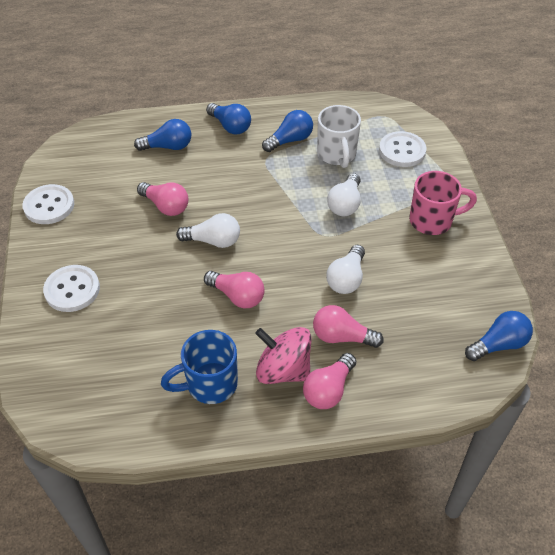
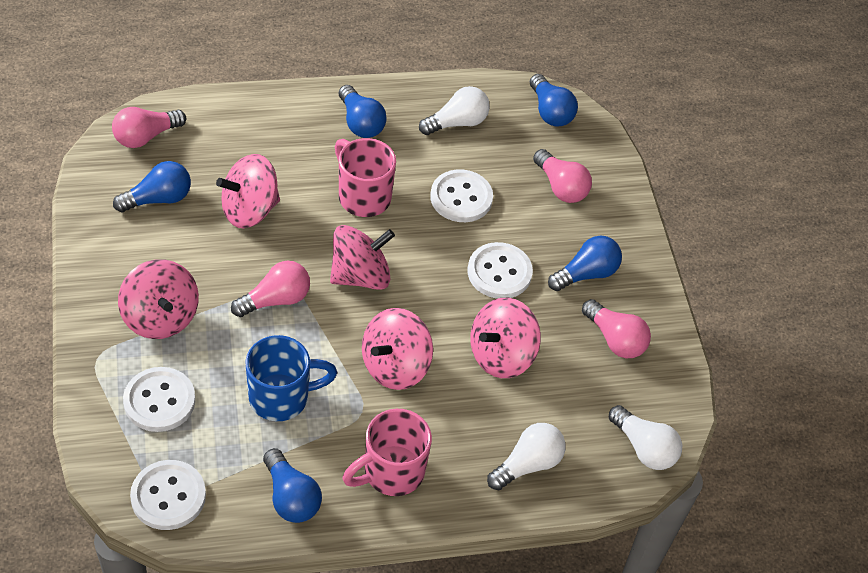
blue light bulb: [134,119,191,151] [206,103,251,134] [262,110,313,152] [465,311,533,361] = 4 -> [113,161,191,212] [263,448,322,523] [339,85,387,138] [530,74,578,127] [548,236,622,291] = 5
pink mug: [409,171,477,235] = 1 -> [335,138,396,217] [342,409,432,496] = 2
pink spinning top: [255,327,312,384] = 1 -> [118,259,199,339] [216,154,280,228] [330,225,395,290] [362,308,433,390] [470,298,541,378] = 5
white button: [22,184,74,224] [43,265,100,312] [379,131,427,167] = 3 -> [123,367,195,432] [130,460,206,530] [430,169,493,222] [468,242,533,299] = 4
white mug: [317,105,361,168] = 1 -> none = 0

